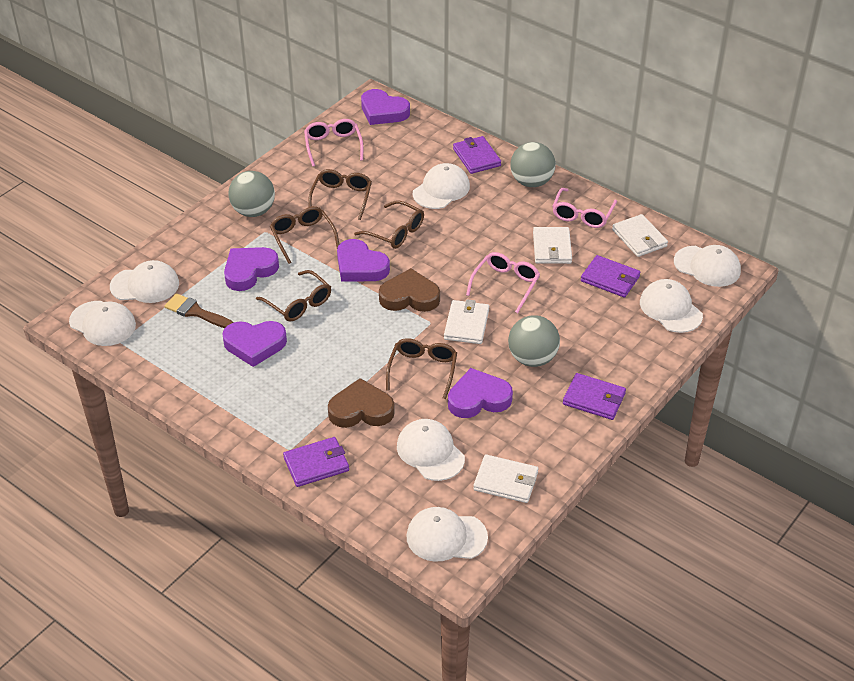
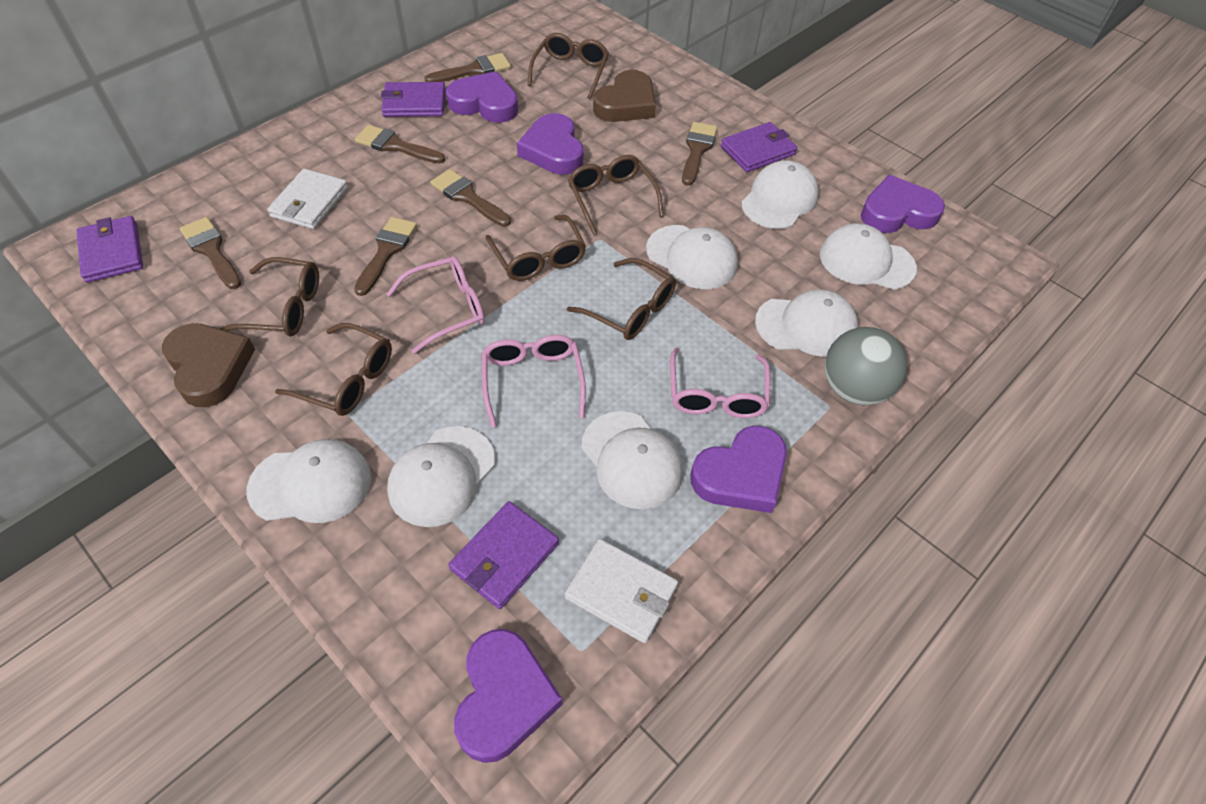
brown brush: [164,293,233,328] = 1 -> [180,217,241,289] [354,217,417,296] [355,125,445,164] [425,53,511,82] [430,169,511,227] [682,122,717,186] = 6
brown glasses: [256,270,331,322] [270,206,339,264] [308,169,372,220] [354,201,424,249] [386,338,457,399] = 5 -> [220,257,319,337] [275,323,392,416] [485,215,586,281] [528,33,609,99] [567,258,676,340] [568,155,664,235] = 6
grey ball: [228,171,275,217] [508,315,560,367] [510,142,555,187] = 3 -> [825,327,907,405] = 1
white wallet: [444,299,489,344] [473,454,538,503] [533,227,572,264] [612,214,668,257] = 4 -> [267,169,348,229] [565,539,678,643] = 2

